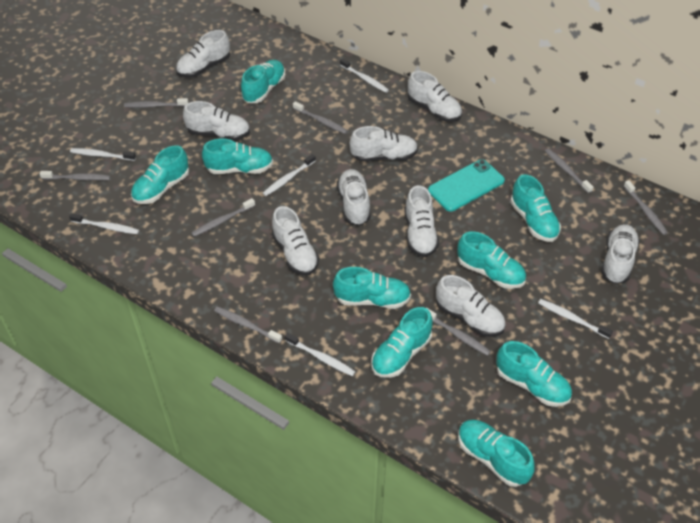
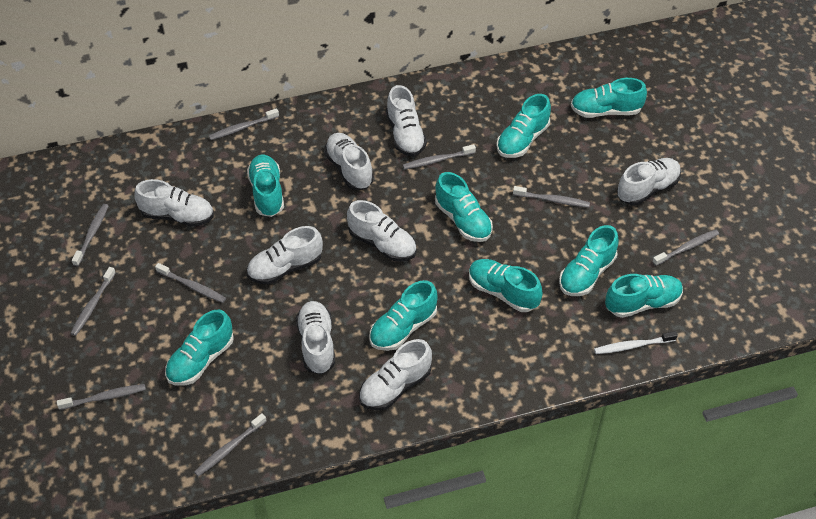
grey toothbrush: [40,171,110,181] [124,98,188,108] [191,198,255,237] [214,307,282,343] [293,101,348,134] [427,308,491,356] [545,148,594,194] [624,180,668,235] = 8 -> [57,384,146,410] [70,267,116,336] [72,204,109,266] [155,263,226,303] [194,413,266,477] [209,108,279,140] [403,144,476,169] [513,186,590,207] [652,230,719,266] = 9
turquoise phone: [428,159,505,212] = 1 -> none = 0
white shoe: [176,30,230,78] [183,101,250,141] [272,206,319,275] [337,169,371,226] [350,126,418,161] [404,185,439,257] [408,71,462,122] [436,275,506,337] [601,224,640,284] = 9 -> [135,179,214,227] [247,226,323,285] [296,301,335,375] [324,133,374,190] [347,200,416,262] [359,339,432,410] [386,85,427,157] [617,158,681,205] = 8
white toothbrush: [69,213,139,234] [70,148,136,161] [263,154,316,196] [285,333,356,376] [340,59,389,93] [538,299,613,339] = 6 -> [594,331,677,354] = 1

